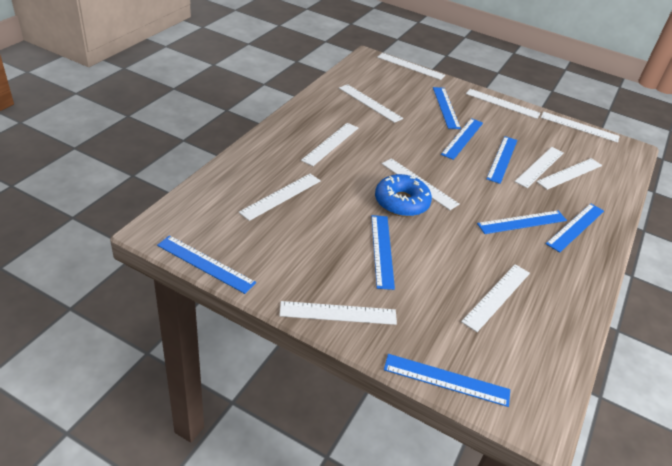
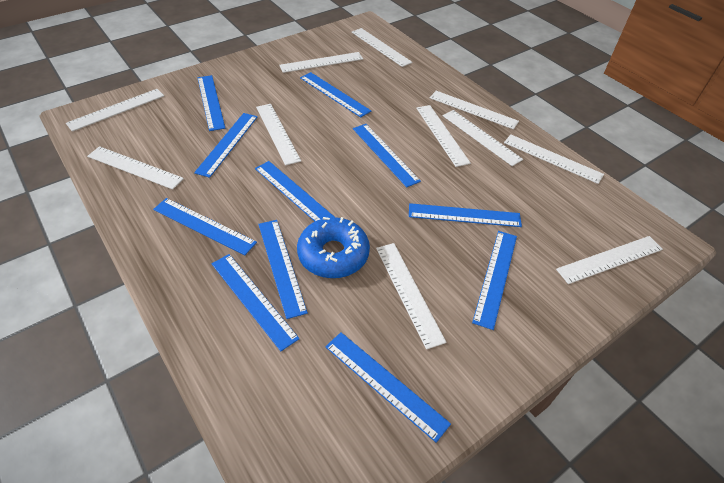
blue ruler: [157,235,256,294] [371,215,395,290] [384,354,510,407] [433,87,461,129] [441,118,483,160] [477,211,567,234] [486,136,517,184] [546,204,604,253] = 8 -> [153,198,257,255] [194,113,258,178] [198,75,225,131] [212,254,300,351] [255,161,334,221] [258,220,308,319] [300,72,371,117] [325,332,451,443] [353,124,421,187] [409,203,522,227] [472,231,517,330] = 11

